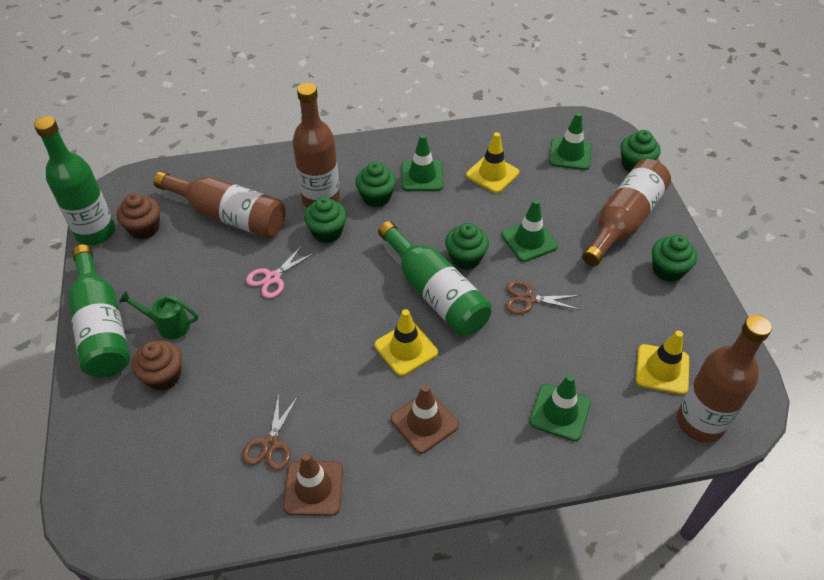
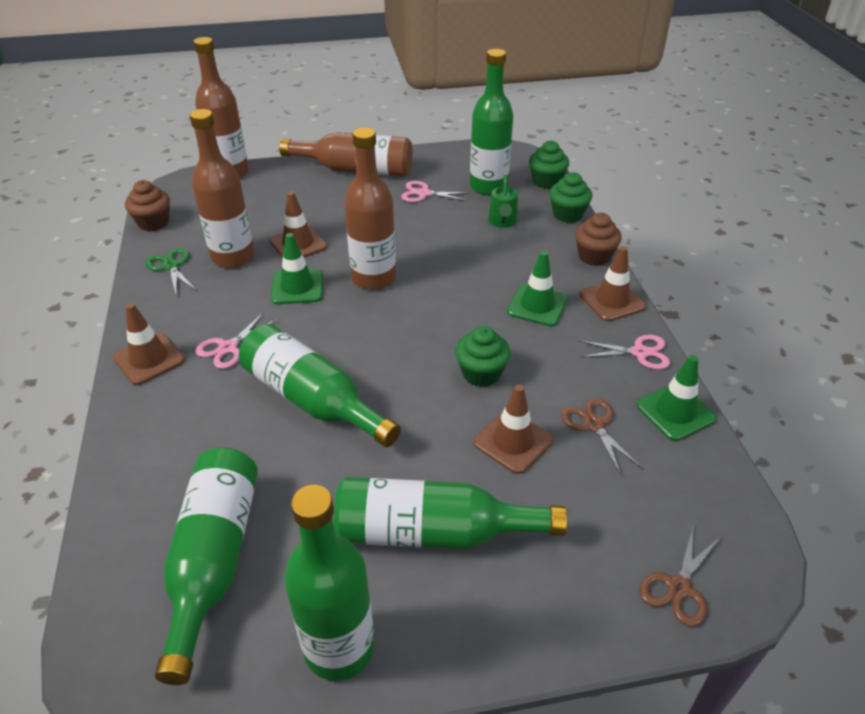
brown traffic cone: [283,453,343,516] [391,385,459,454] = 2 -> [113,303,185,385] [269,192,328,258] [473,384,553,474] [580,246,646,322] = 4
green bottle: [34,116,115,245] [68,245,130,378] [378,221,492,336] = 3 -> [155,447,258,685] [239,324,401,447] [284,485,375,681] [334,477,567,549] [470,49,513,195] = 5
green cupcake: [304,197,347,243] [355,162,396,207] [445,223,489,270] [620,130,661,172] [652,235,697,282] = 5 -> [455,326,511,387] [529,140,569,189] [549,172,592,223] = 3
green scissors: none = 0 -> [145,248,196,294] = 1
green traffic cone: [402,134,444,191] [501,199,558,262] [529,374,591,441] [549,112,592,170] = 4 -> [271,233,323,304] [507,251,568,327] [636,355,716,441] = 3
pink scissors: [246,244,315,298] = 1 -> [195,312,279,369] [401,181,471,202] [579,335,670,370] = 3
yellow traffic cone: [375,309,438,376] [466,132,519,193] [636,330,689,395] = 3 -> none = 0

